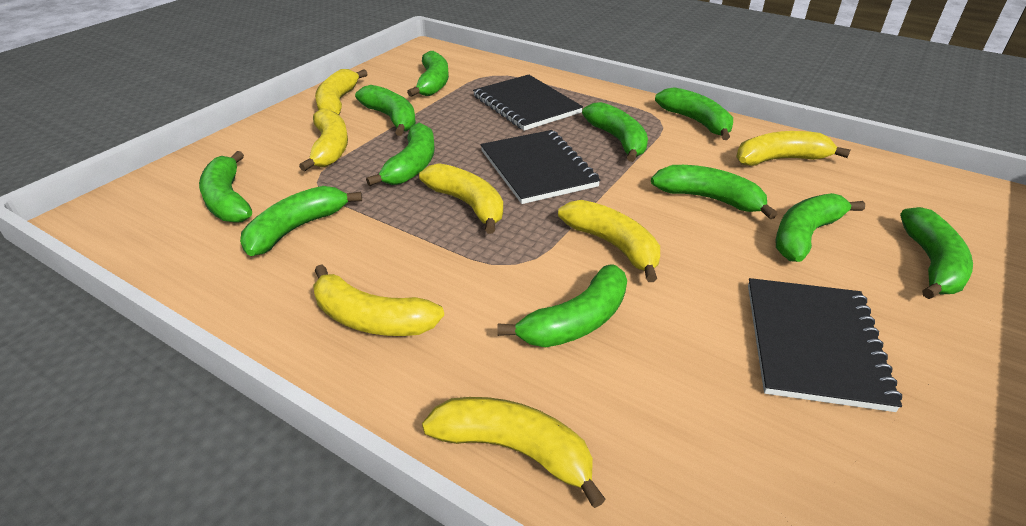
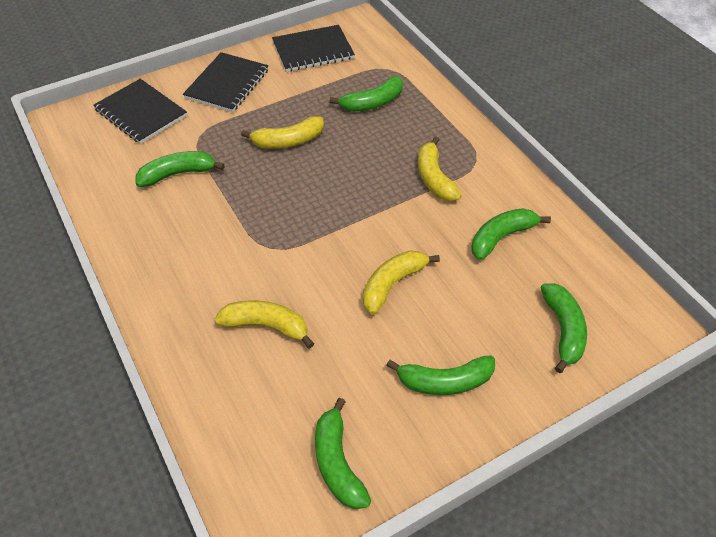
green banana: [199,151,252,222] [240,186,362,256] [355,85,416,136] [366,123,435,186] [407,51,449,97] [497,264,627,347] [582,102,648,162] [651,165,777,219] [655,87,733,140] [775,193,865,262] [900,207,973,299] = 11 -> [136,151,225,187] [315,398,371,509] [329,76,403,112] [386,356,495,395] [471,208,551,260] [541,283,587,373] = 6
yellow banana: [299,108,348,171] [313,265,444,336] [315,69,368,115] [419,163,503,234] [422,397,606,508] [558,200,660,282] [736,131,850,166] = 7 -> [214,301,314,349] [241,116,324,149] [363,251,440,315] [418,136,462,201] = 4

